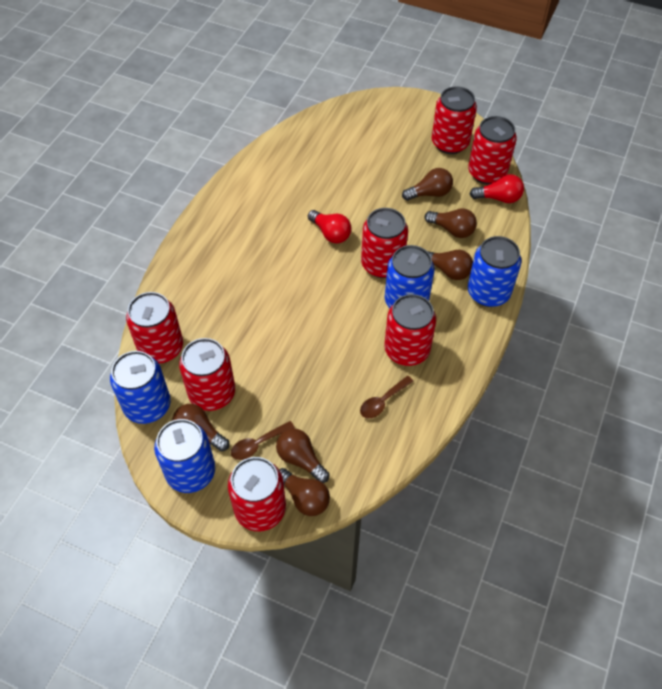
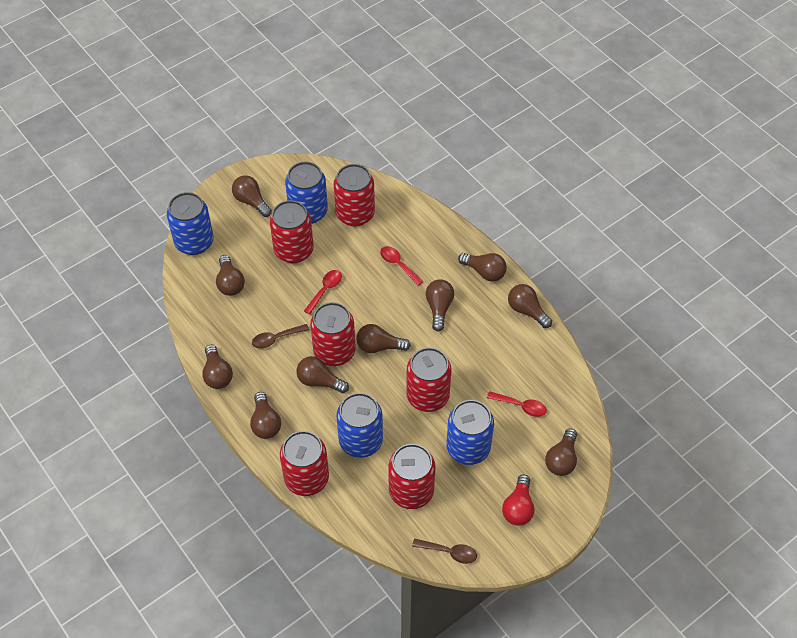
brown light bulb: [172,404,230,452] [276,428,330,483] [279,468,330,516] [402,168,453,201] [425,208,477,238] [427,250,473,280] = 6 -> [202,344,233,389] [216,255,245,296] [232,175,272,217] [250,392,281,439] [296,356,349,393] [356,324,411,353] [426,279,454,332] [458,253,507,282] [508,284,552,328] [545,428,577,476] = 10
red can: [126,292,183,364] [179,338,235,411] [228,457,286,531] [361,208,408,278] [384,294,436,366] [432,86,477,154] [468,116,517,185] = 7 -> [270,200,314,263] [280,431,329,496] [310,302,356,366] [334,164,375,227] [388,444,436,509] [406,347,452,412] = 6
red light bulb: [308,210,352,243] [470,174,524,203] = 2 -> [502,474,534,526] = 1
red spoon: none = 0 -> [304,270,342,315] [380,246,424,286] [487,391,547,417] = 3

